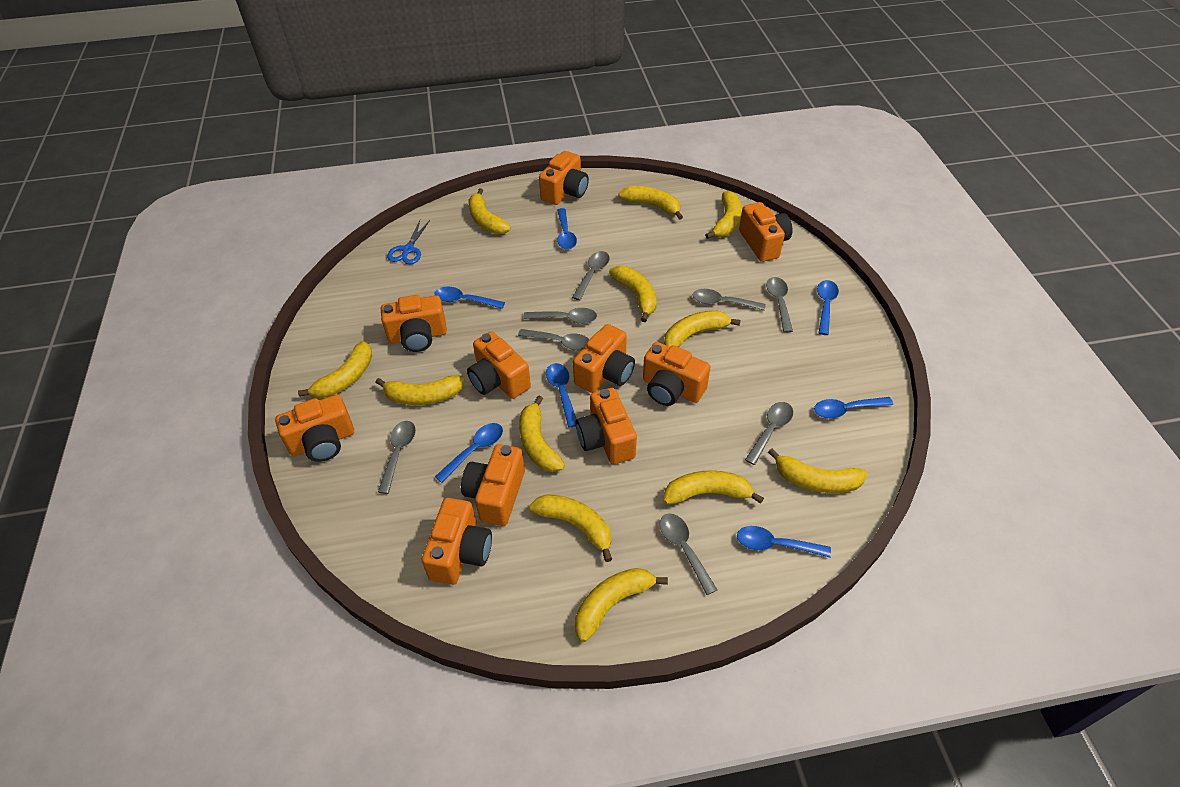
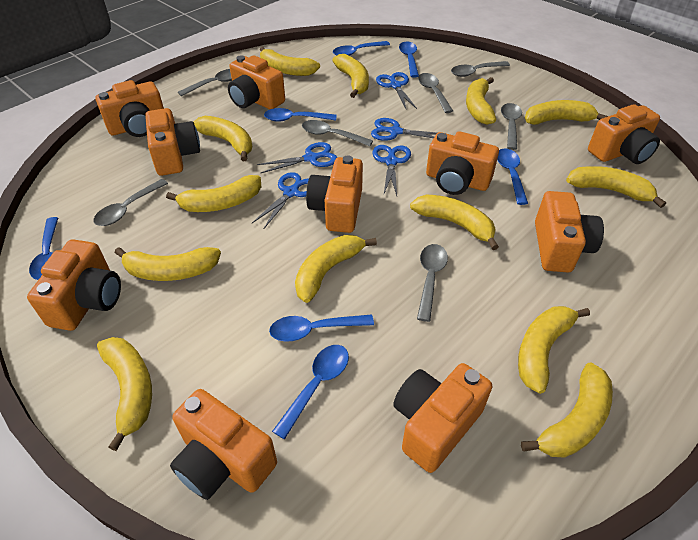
blue scissors: [387,220,430,264] = 1 -> [252,172,309,228] [257,142,337,174] [371,118,447,141] [372,145,411,196] [376,72,417,109] = 5
grey spoon: [378,421,416,494] [518,329,589,351] [523,308,597,324] [572,251,610,300] [659,513,717,595] [692,289,766,311] [745,402,793,465] [766,277,793,333] = 8 -> [93,179,168,226] [178,69,232,96] [302,120,373,146] [417,244,448,322] [418,73,453,113] [451,61,510,77] [501,103,522,150] = 7
yellow banana: [298,341,372,398] [375,375,465,405] [469,188,511,234] [519,395,565,472] [529,494,612,562] [575,568,668,642] [609,266,657,322] [618,186,683,220] [663,470,764,505] [664,311,740,347] [705,191,742,239] [768,448,867,493] = 12 -> [97,337,152,451] [115,247,221,281] [166,175,261,212] [194,116,252,161] [260,47,320,76] [295,235,377,303] [332,54,369,98] [410,194,499,250] [466,77,496,125] [518,306,590,394] [521,363,613,458] [525,100,608,125] [566,166,666,208] = 13

